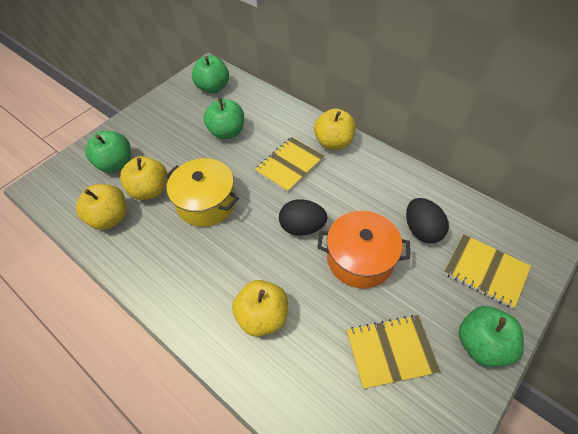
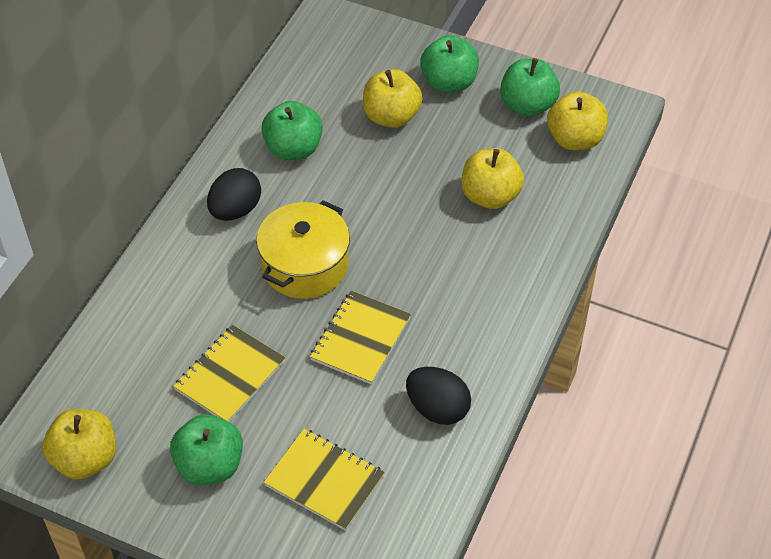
orange pot: [317,211,410,288] = 1 -> none = 0

